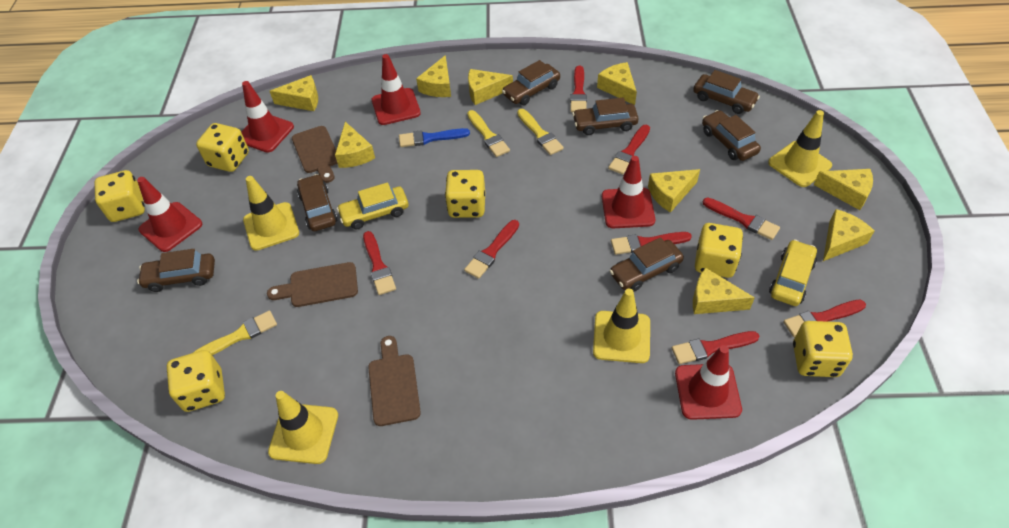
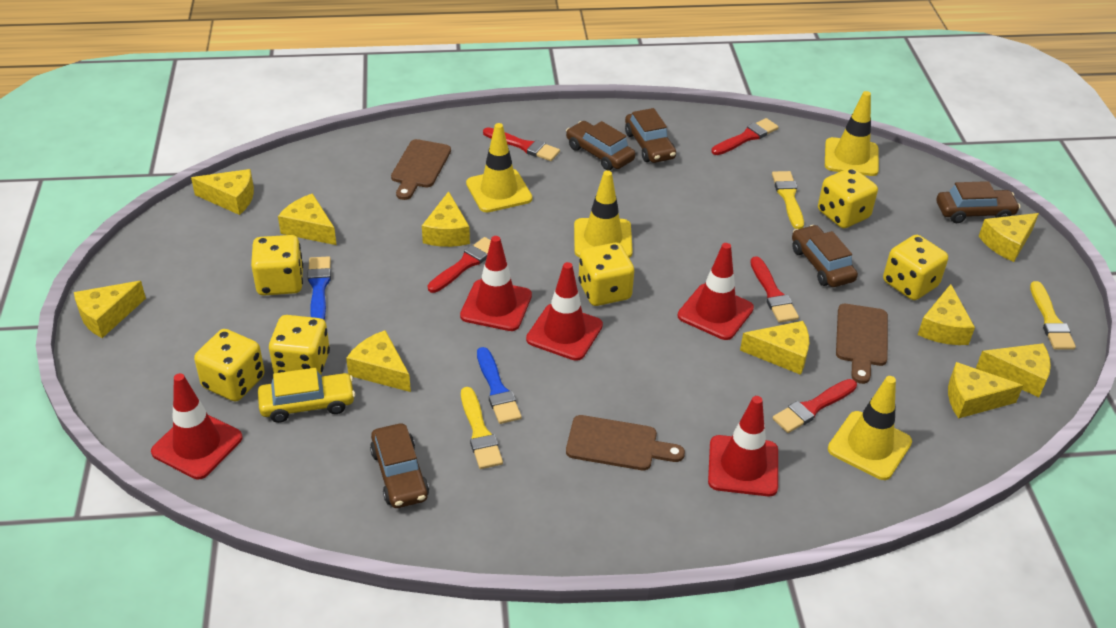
blue brush: [399,128,470,147] = 1 -> [307,256,331,320] [477,347,522,424] = 2
brown car: [137,249,215,292] [297,174,337,231] [502,60,560,105] [572,98,639,135] [610,237,684,291] [693,70,760,114] [702,110,761,161] = 7 -> [370,423,429,508] [566,121,635,170] [625,108,676,163] [792,225,858,287] [937,181,1020,223] = 5
red brush: [363,231,396,295] [464,220,519,279] [570,66,587,112] [608,125,650,175] [611,232,692,255] [672,331,759,364] [703,197,780,240] [783,300,866,337] = 8 -> [428,237,491,293] [483,127,560,161] [712,118,779,155] [750,256,799,323] [773,379,857,433] = 5
yellow car: [337,182,408,229] [769,239,817,306] = 2 -> [258,368,355,423] = 1
yellow cheese: [270,75,318,111] [335,122,375,168] [416,55,451,97] [468,69,513,105] [597,62,637,105] [648,169,700,213] [693,268,755,314] [814,169,873,210] [823,209,874,261] = 9 -> [74,281,146,338] [191,169,254,215] [278,193,337,245] [346,330,411,392] [422,191,470,247] [740,321,809,375] [918,284,975,345] [948,362,1024,418] [976,343,1051,397] [979,213,1039,262] = 10

